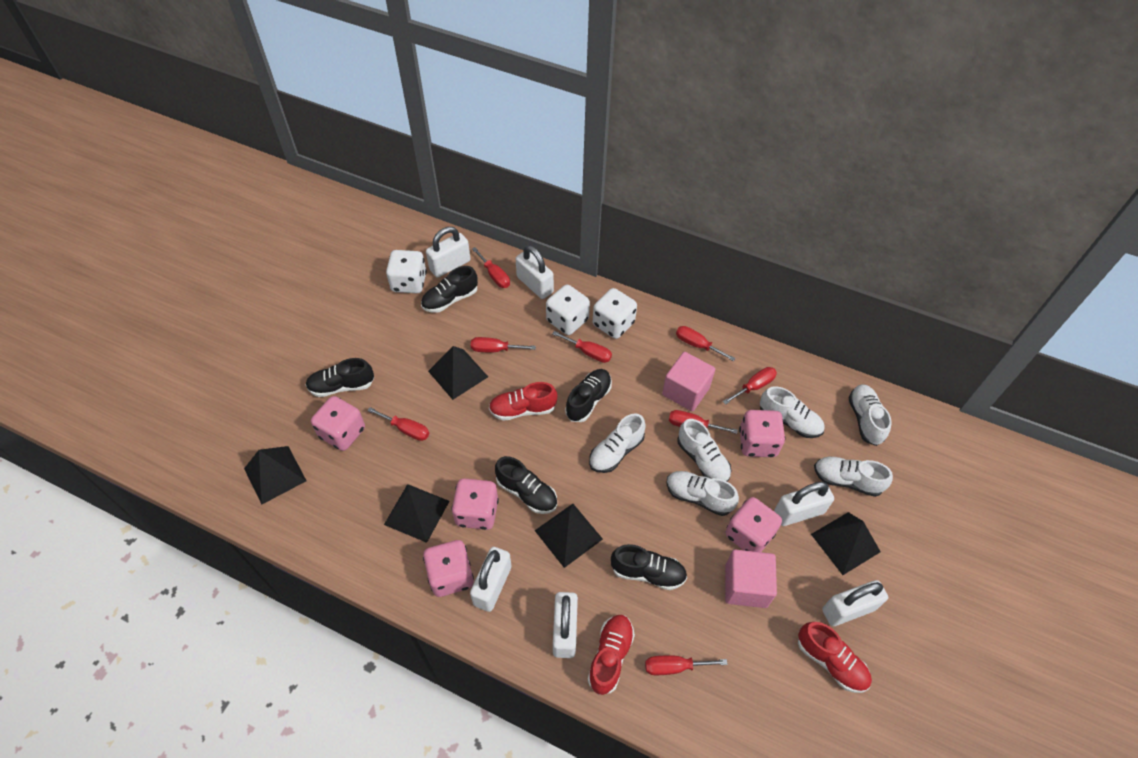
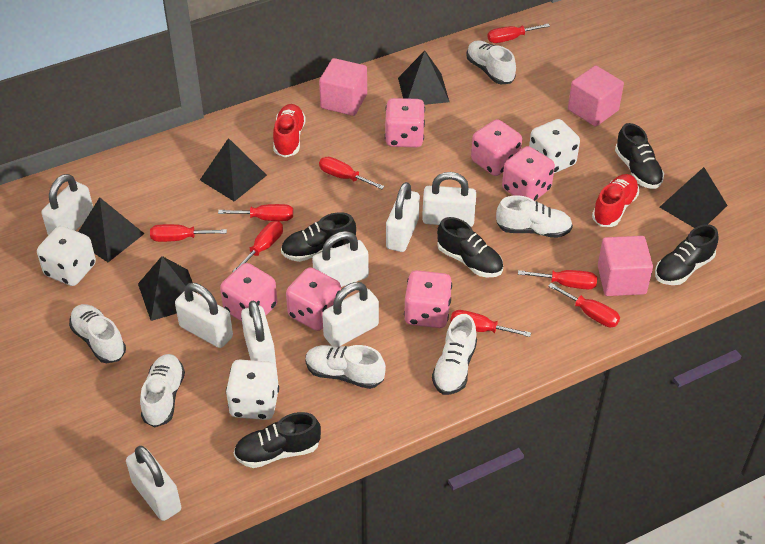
pink cube: [662,352,715,411] [725,549,777,608] = 2 -> [319,58,367,116] [568,65,624,127] [598,236,653,296] = 3
pink dice: [311,396,365,451] [423,540,474,597] [451,478,499,530] [725,497,782,552] [739,410,785,457] = 5 -> [220,263,277,321] [286,267,341,331] [385,98,425,148] [404,270,452,328] [471,119,522,176] [502,146,555,201] = 6
red shoe: [489,382,557,421] [588,615,635,695] [798,622,872,693] = 3 -> [273,104,306,157] [592,174,639,227] = 2
white padlock: [426,227,471,278] [470,547,511,612] [516,245,554,299] [553,592,578,658] [774,482,834,526] [822,580,888,626] = 6 -> [41,174,93,236] [126,446,181,521] [175,283,233,348] [241,300,276,365] [312,231,369,287] [322,282,379,347] [386,182,420,252] [422,172,476,227] = 8

